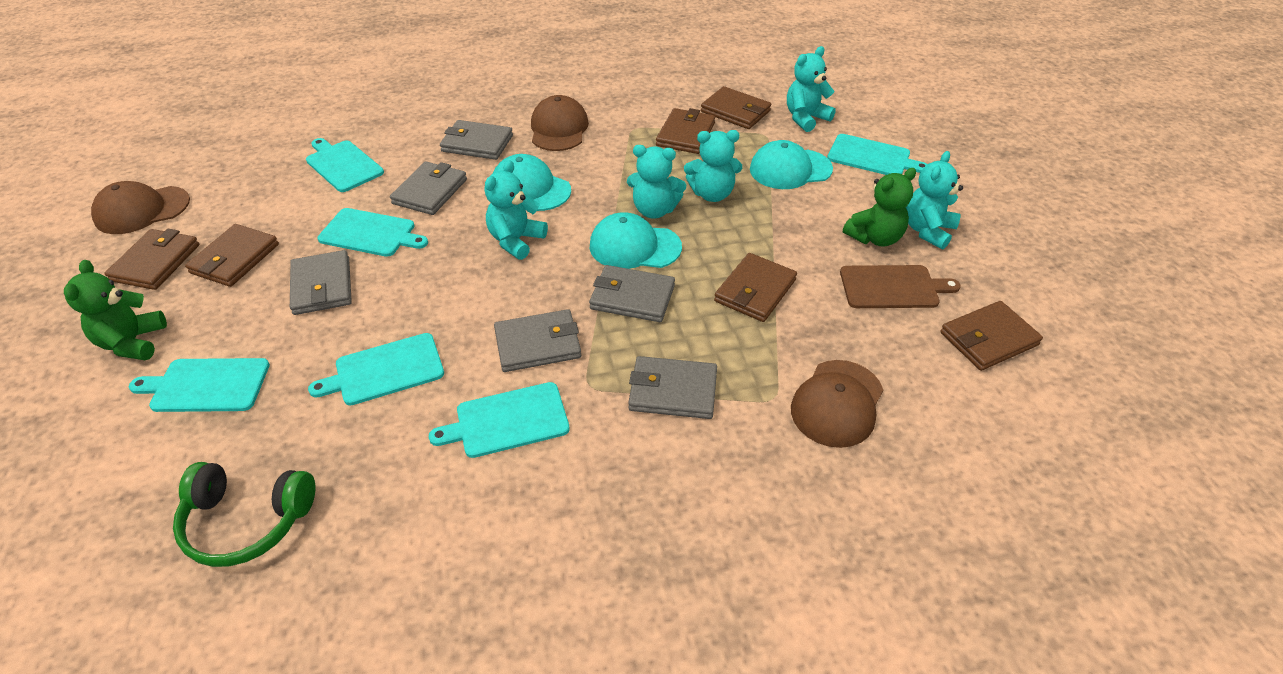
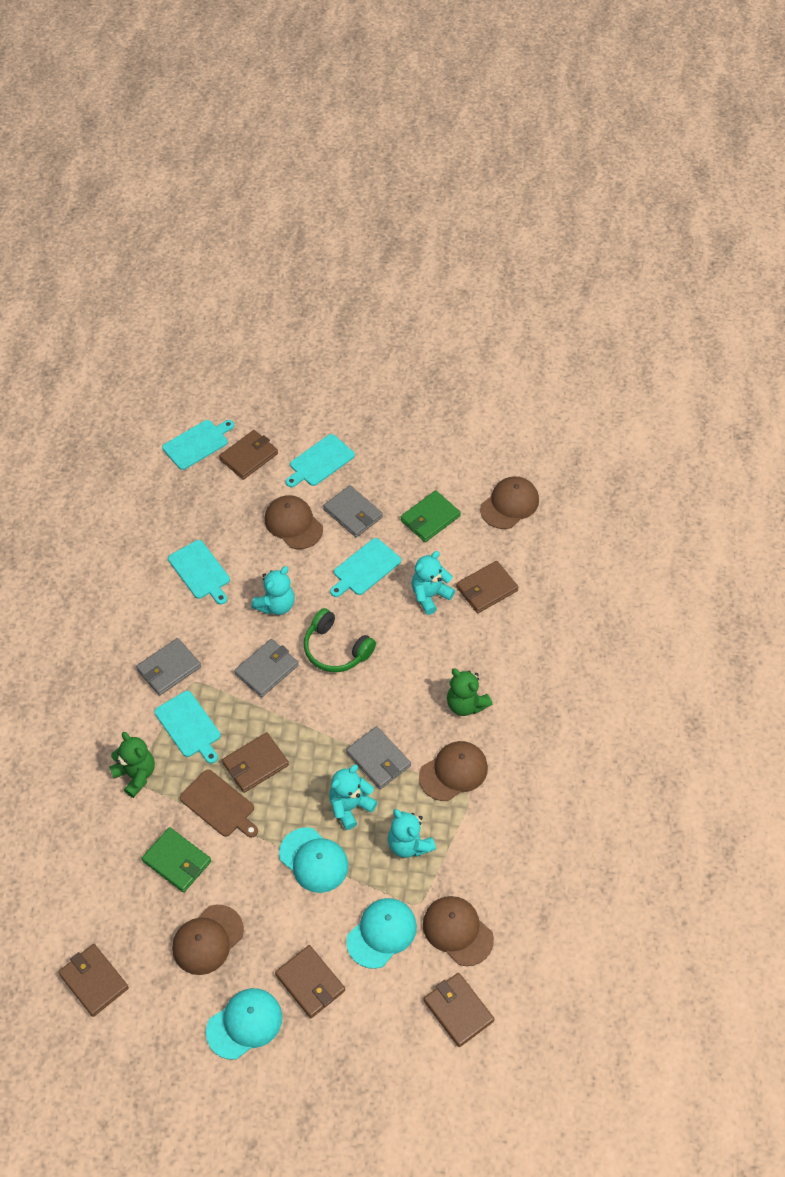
brown cap: [91,181,190,234] [531,95,589,151] [791,360,883,448] = 3 -> [172,905,244,975] [265,495,323,549] [419,741,488,801] [423,896,494,966] [480,476,539,529] = 5
green wallet: none = 0 -> [141,827,211,892] [400,490,461,542] = 2
grey wallet: [290,250,352,315] [390,161,467,215] [440,120,513,160] [494,309,581,372] [589,265,675,322] [628,356,717,419] = 6 -> [136,638,201,696] [234,639,299,697] [323,485,383,537] [346,726,411,789] = 4
turquoise cutting board: [129,358,270,412] [306,138,384,192] [308,333,444,405] [317,208,428,257] [429,382,570,458] [827,134,928,175] = 6 -> [155,691,221,764] [162,420,234,470] [168,540,230,605] [286,434,355,487] [330,538,401,597] = 5
turquoise teddy bear: [485,160,548,260] [627,145,686,218] [684,130,742,202] [787,46,836,132] [906,151,963,249] = 5 -> [251,566,295,615] [329,765,377,830] [388,809,436,858] [412,551,455,615] = 4

